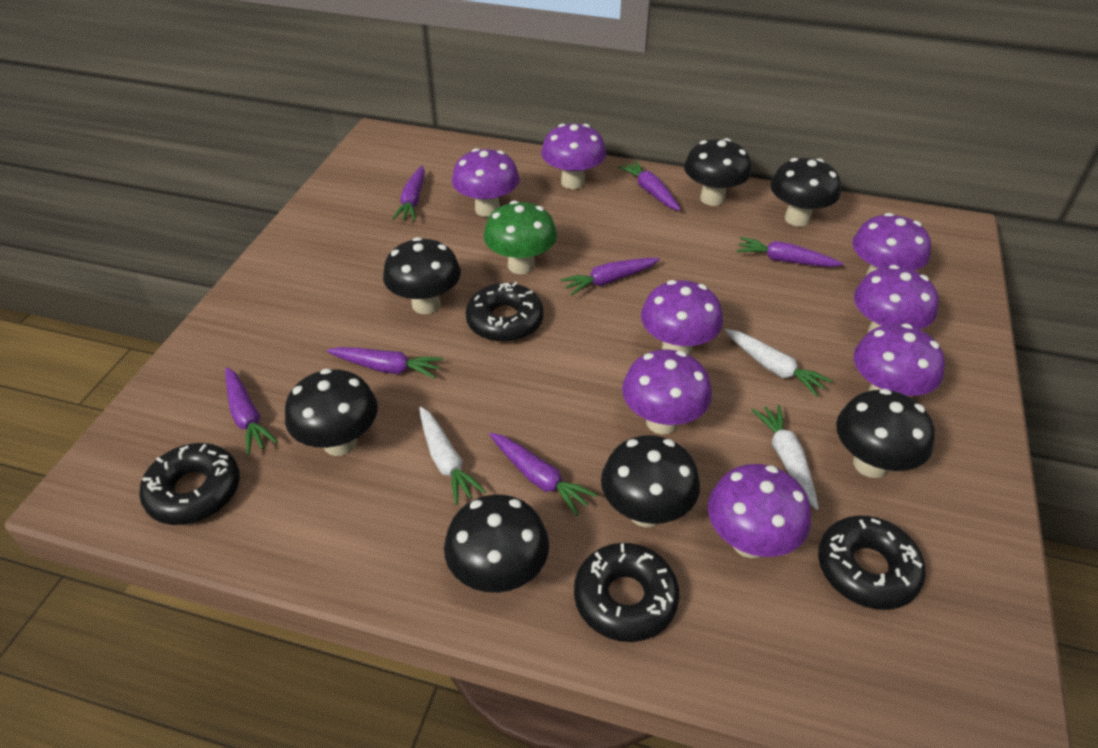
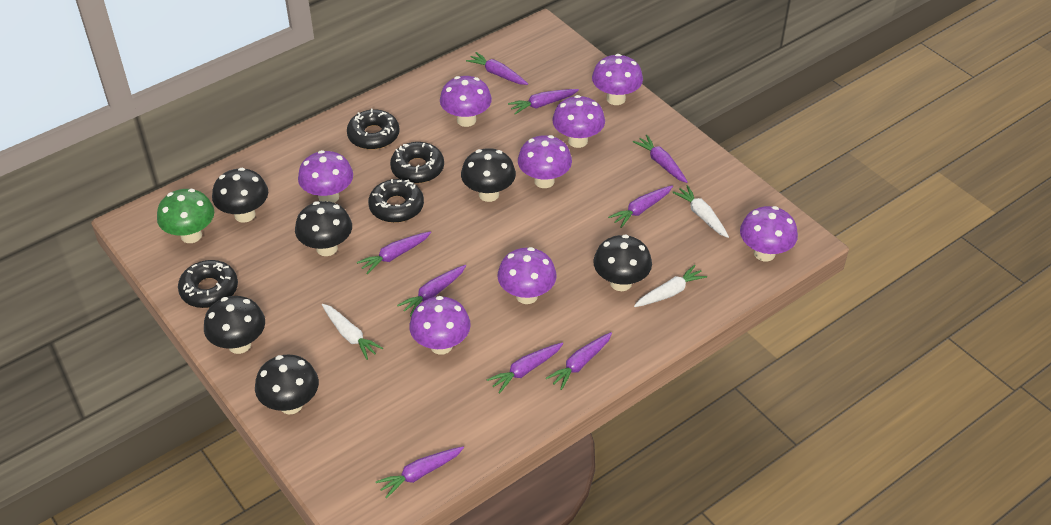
black mushroom: [285,368,378,456] [383,237,461,314] [444,494,549,593] [601,435,700,527] [684,138,752,206] [771,158,841,226] [836,389,935,478] = 7 -> [204,296,265,354] [212,168,268,223] [255,354,319,414] [295,201,352,256] [461,148,516,202] [593,234,652,291] = 6
purple carrot: [226,367,278,455] [327,347,443,379] [392,166,425,221] [489,433,598,516] [560,258,660,295] [618,160,681,211] [737,237,843,267] = 7 -> [357,231,431,275] [376,447,464,499] [397,265,466,316] [466,52,528,85] [487,342,563,394] [508,89,579,114] [546,332,612,390] [608,185,673,228] [633,135,688,183] = 9

